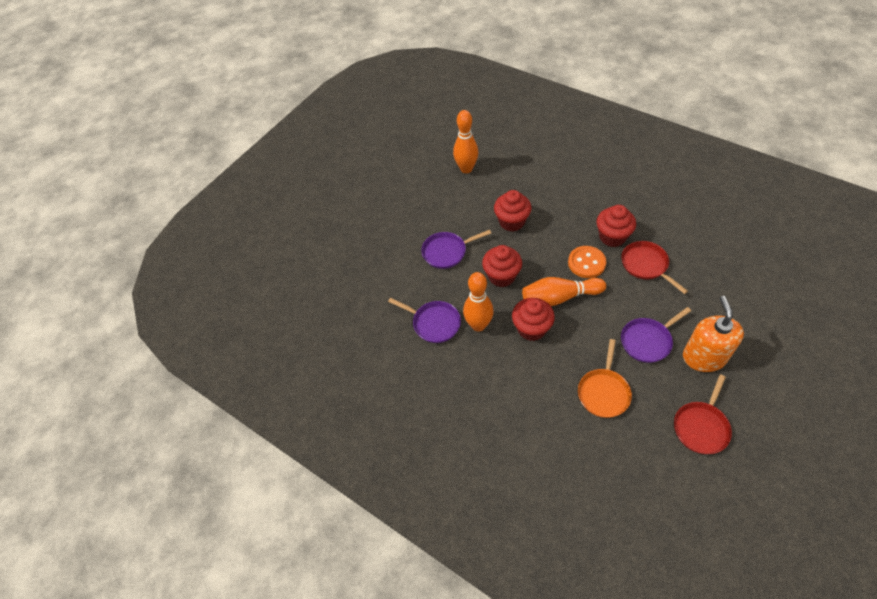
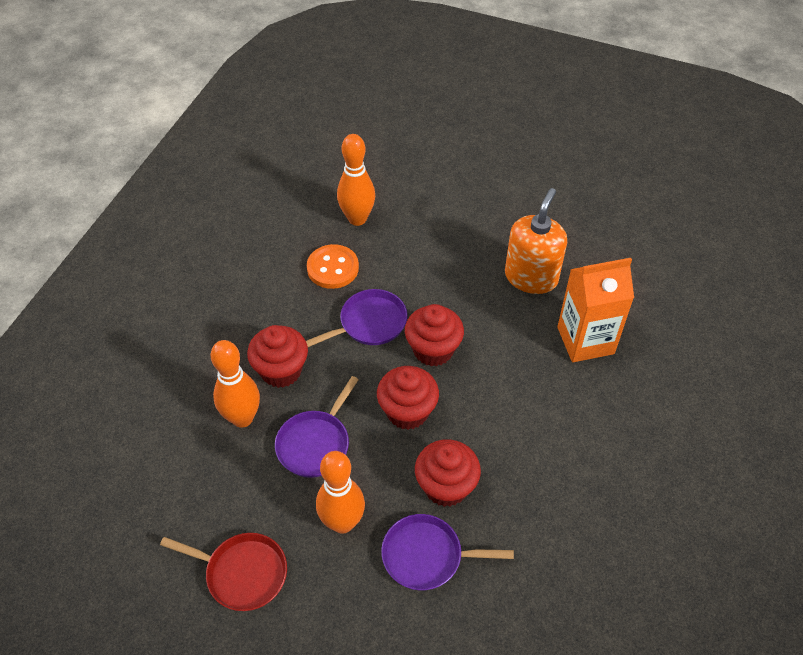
orange carton: none = 0 -> [557,258,634,362] = 1
orange pan: [578,339,632,418] = 1 -> none = 0
red pan: [621,241,688,294] [674,374,732,454] = 2 -> [160,533,287,611] = 1

